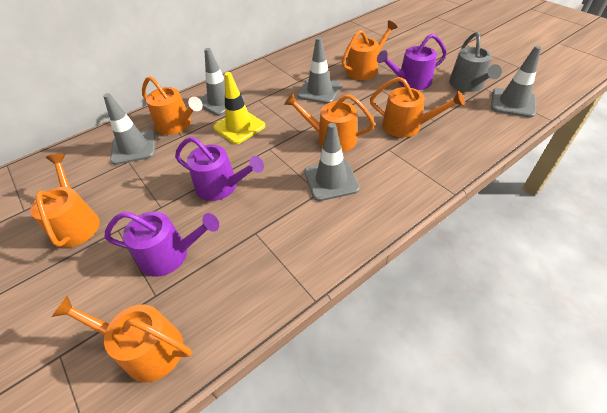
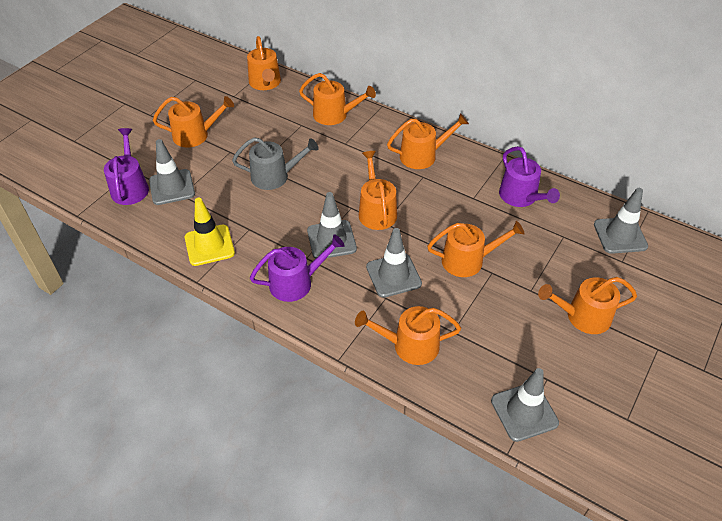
orange watering can: [30,154,100,248] [52,295,192,382] [142,76,203,135] [284,93,375,152] [341,20,398,80] [370,77,465,137] = 6 -> [153,96,234,148] [247,36,281,90] [299,73,376,125] [355,306,461,365] [359,151,397,230] [387,113,469,169] [427,221,525,277] [538,277,637,334] = 8

